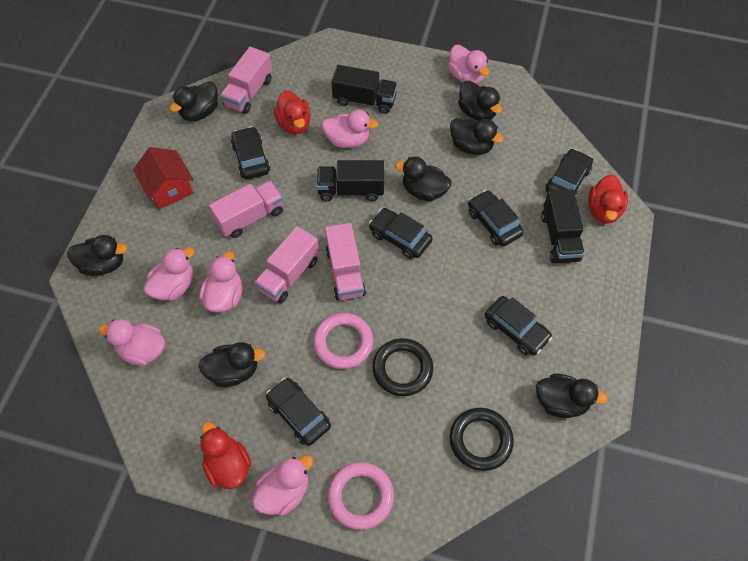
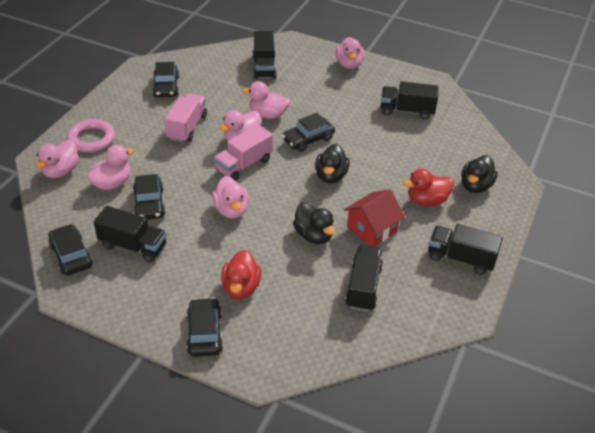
black car: [231,126,270,180] [266,378,331,446] [369,208,433,259] [468,190,524,247] [485,296,552,356] [545,149,593,196] = 6 -> [48,224,93,275] [133,174,166,219] [152,62,179,97] [187,298,223,357] [282,113,335,152] = 5
black duck: [67,235,127,276] [170,81,218,121] [198,342,265,387] [395,156,452,201] [450,118,504,155] [458,81,502,121] [536,374,608,418] = 7 -> [293,202,335,244] [315,144,350,183] [461,155,498,193] = 3
black ring: [372,338,433,396] [450,408,514,471] = 2 -> none = 0
black truck: [316,160,384,201] [331,65,398,114] [541,189,585,263] = 3 -> [94,206,167,263] [252,31,277,79] [345,244,383,312] [381,81,438,120] [428,224,503,275] = 5
pink ring: [313,313,373,369] [328,462,394,530] = 2 -> [67,119,115,152] = 1
pink truck: [209,181,283,238] [220,47,272,114] [254,226,319,303] [325,223,366,300] = 4 -> [164,93,207,143] [214,124,273,181] = 2
red duck: [200,422,251,489] [274,90,311,134] [588,174,628,223] = 3 -> [221,250,261,299] [403,169,454,206] = 2

